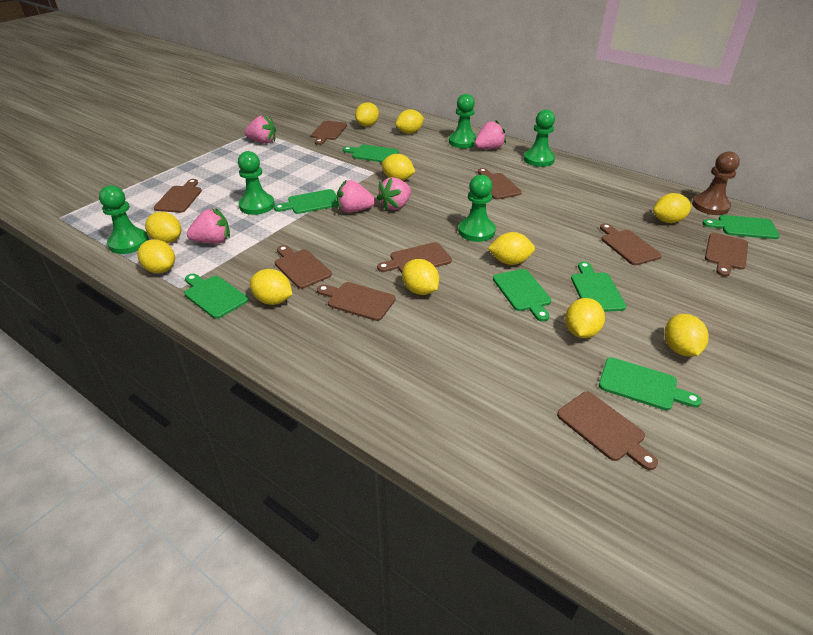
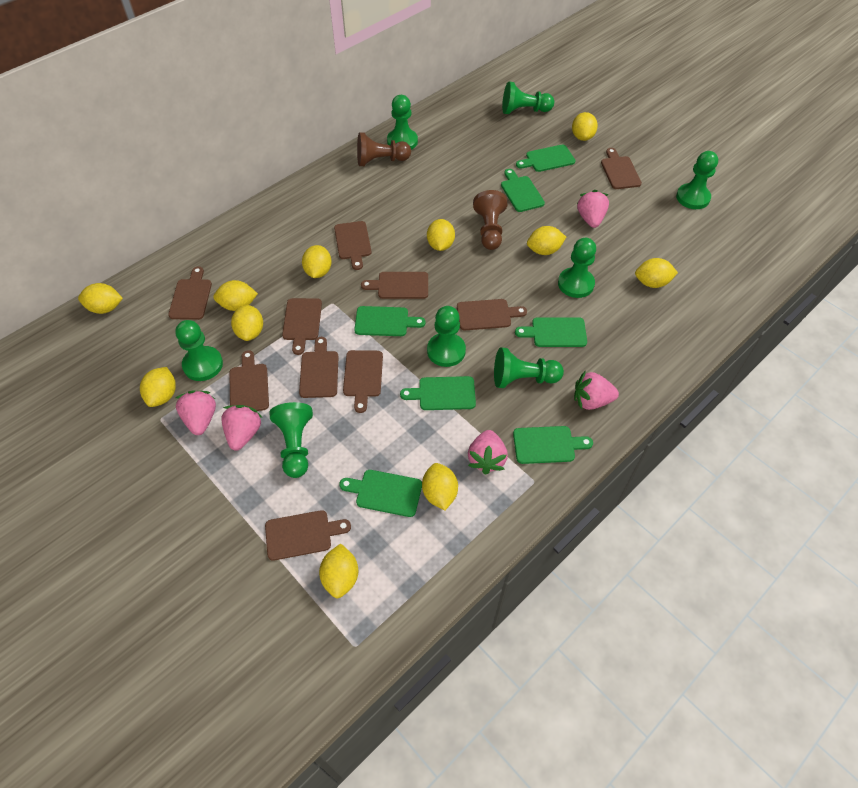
brown cutting board: [154,179,202,213] [275,245,332,289] [311,121,347,145] [317,282,395,321] [377,242,452,273] [478,168,522,200] [557,392,658,470] [600,223,662,265] [705,233,748,277] = 9 -> [168,266,212,320] [229,350,269,411] [265,510,351,561] [282,298,322,355] [299,337,338,398] [334,221,372,270] [343,350,383,413] [361,272,428,299] [457,299,527,330] [601,148,642,189] = 10
brown pawn: [692,151,740,215] = 1 -> [357,132,411,166] [473,190,507,250] = 2
green pawn: [99,185,149,254] [238,151,275,215] [449,94,477,148] [458,175,496,242] [523,109,555,167] = 5 -> [175,320,223,381] [269,402,313,478] [387,95,418,150] [427,306,466,367] [494,347,564,388] [502,81,554,114] [558,238,596,298] [676,151,718,209] = 8

